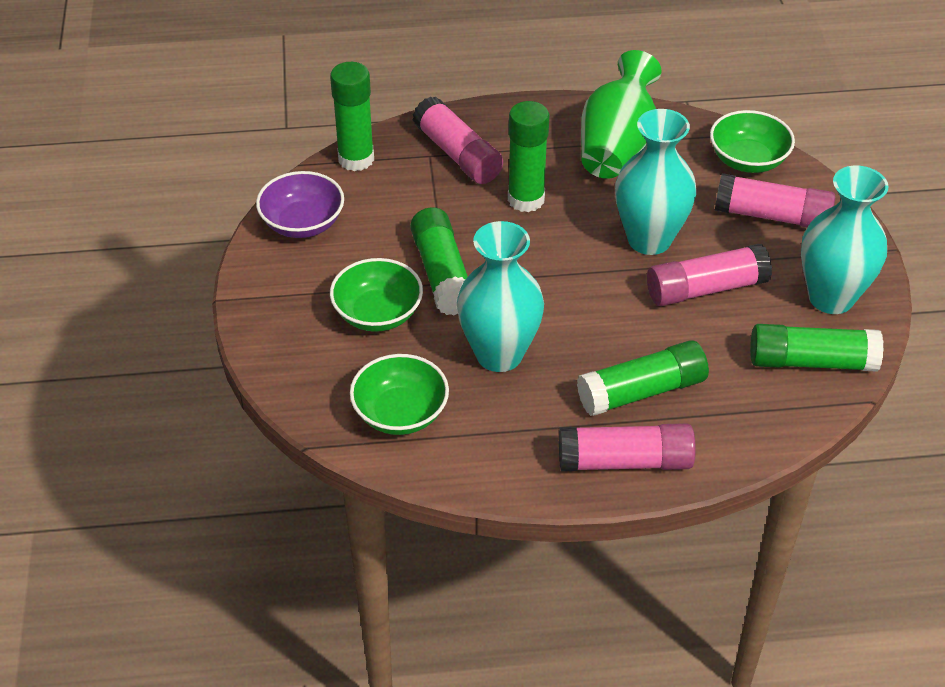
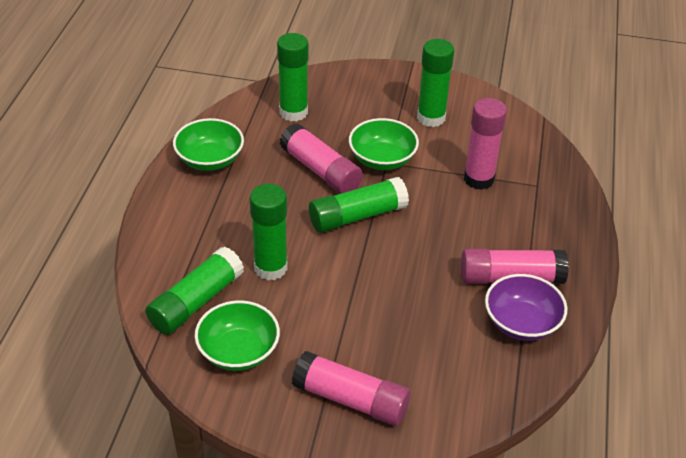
green vase: [581,50,662,179] = 1 -> none = 0
turquoise vase: [457,221,544,372] [615,109,696,255] [801,166,888,314] = 3 -> none = 0

